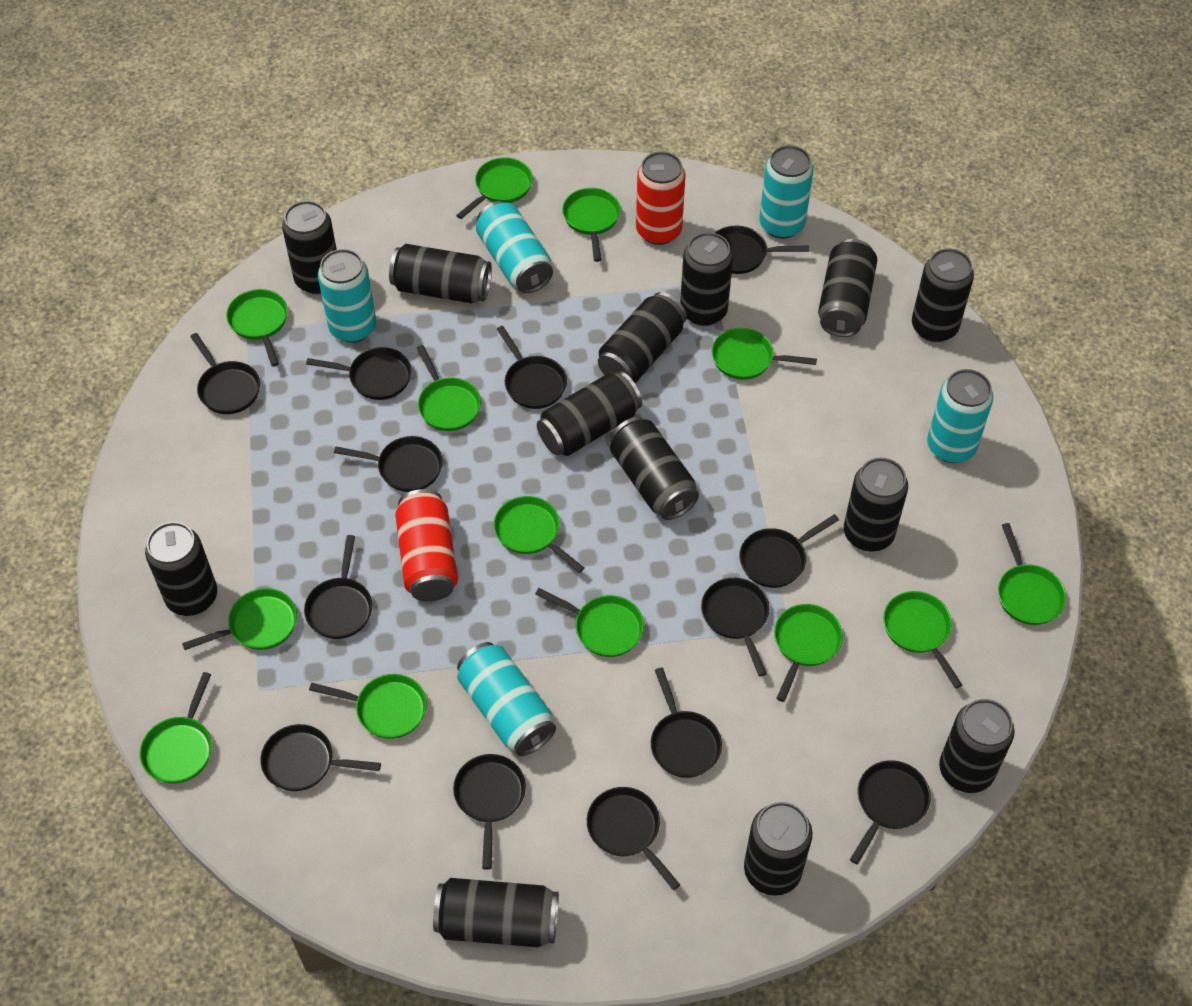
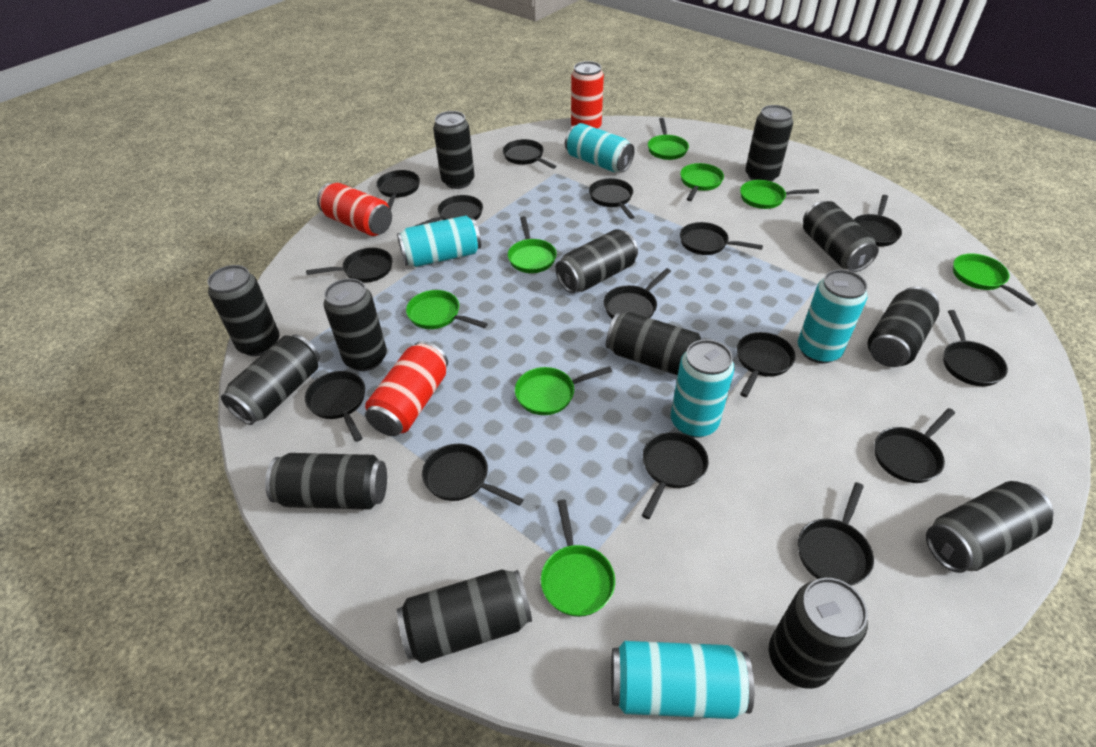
black pan: [190,333,260,414] [261,724,381,791] [304,535,372,639] [306,347,412,400] [334,436,443,492] [453,754,526,870] [497,326,567,409] [587,787,680,890] [651,668,722,778] [701,578,769,677] [715,226,809,274] [739,514,839,588] [850,760,931,865] = 13 -> [305,371,365,442] [306,248,393,283] [376,170,420,209] [415,195,483,226] [422,444,524,506] [503,139,557,169] [589,178,634,219] [604,268,671,319] [642,432,709,519] [680,222,763,255] [737,332,796,397] [798,482,874,586] [854,195,902,246] [875,408,955,483] [943,310,1008,386] = 15
green pan: [140,672,212,784] [182,588,297,650] [226,289,288,367] [309,674,427,739] [417,345,481,431] [456,157,533,219] [494,496,584,573] [535,588,644,657] [562,188,621,262] [712,328,817,380] [774,604,843,702] [883,591,962,689] [998,523,1066,625] = 13 -> [406,290,488,329] [508,216,557,273] [515,366,612,415] [541,499,615,617] [648,118,689,160] [680,163,724,201] [740,180,819,209] [953,253,1037,306] = 8
red can: [395,489,458,602] [636,151,686,245] = 2 -> [317,183,392,236] [365,341,448,436] [571,61,604,129] = 3

